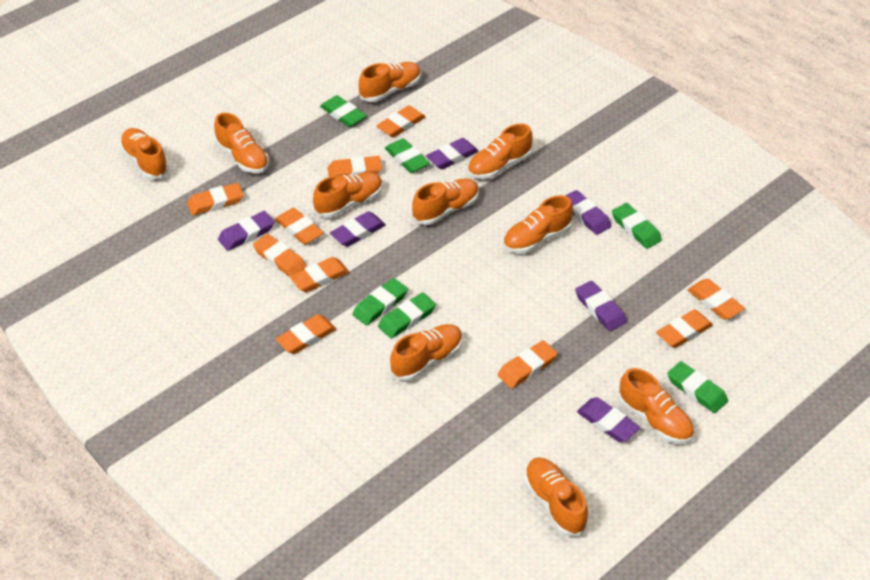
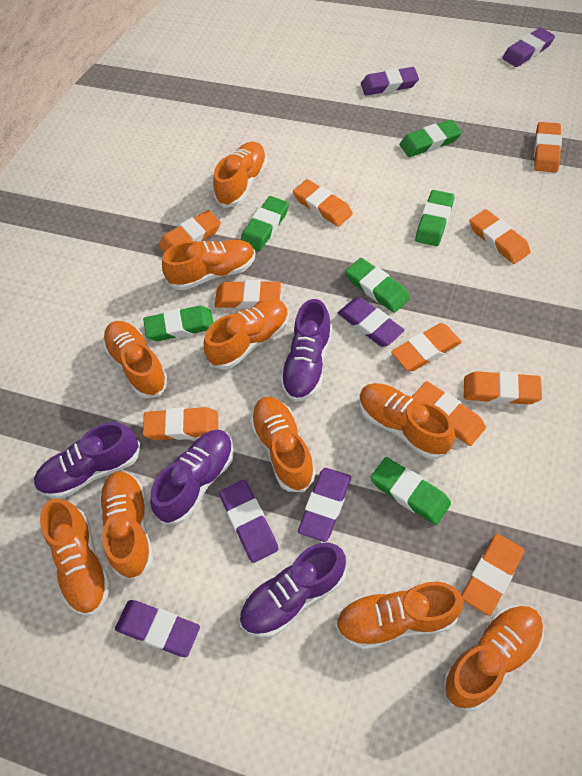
purple shoe: none = 0 -> [34,422,140,499] [150,429,234,525] [239,542,346,637] [280,299,332,402] = 4

